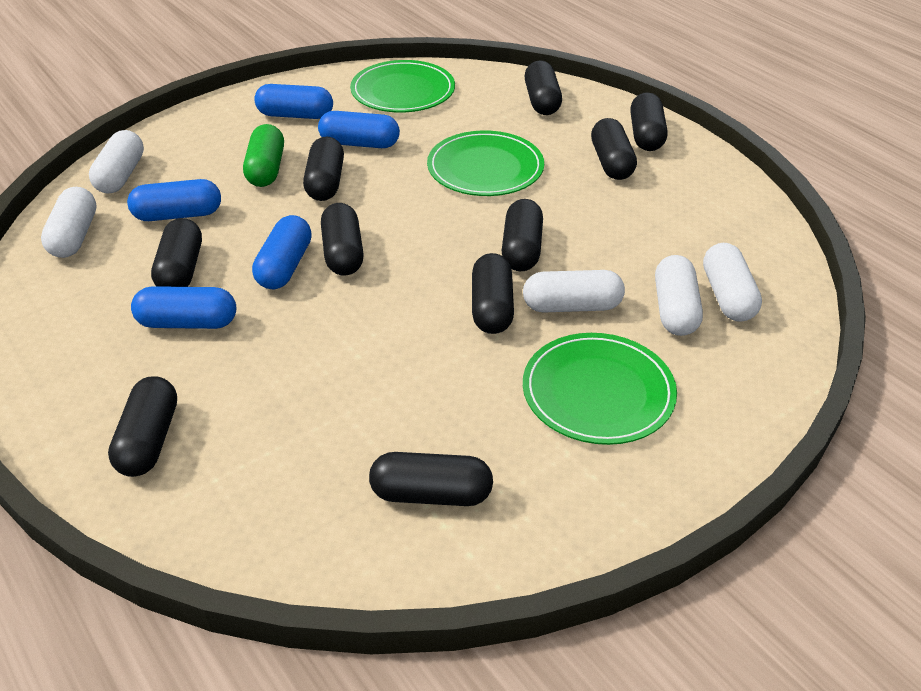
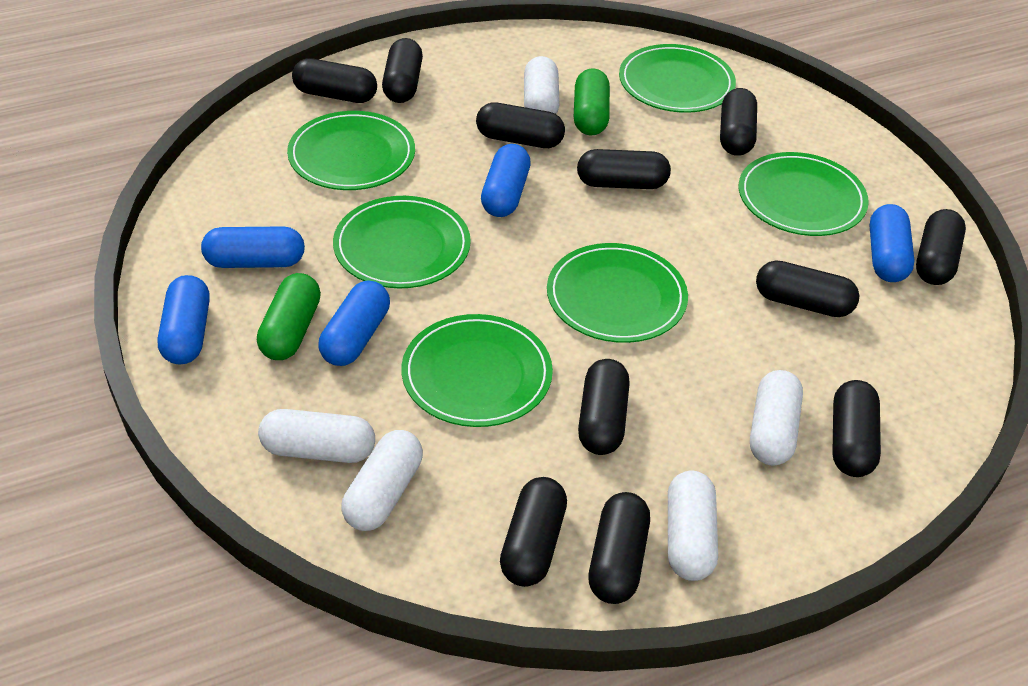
black capsule: [108,376,177,477] [151,218,202,287] [303,136,344,201] [321,203,364,275] [369,452,493,506] [472,253,514,334] [502,199,543,271] [525,60,562,115] [591,118,637,180] [630,92,667,151] = 10 -> [292,58,377,103] [382,38,423,103] [476,102,565,148] [500,477,567,587] [577,149,671,189] [578,359,630,455] [589,492,650,604] [720,88,757,156] [756,260,859,317] [832,380,881,477] [916,209,966,285] = 11
green capsule: [243,124,284,187] = 1 -> [257,273,321,360] [574,68,610,135] = 2
green plate: [350,60,455,112] [427,130,544,196] [523,333,677,445] = 3 -> [287,111,415,190] [333,196,471,288] [402,314,553,427] [547,243,688,343] [619,44,736,113] [739,152,869,236] = 6

